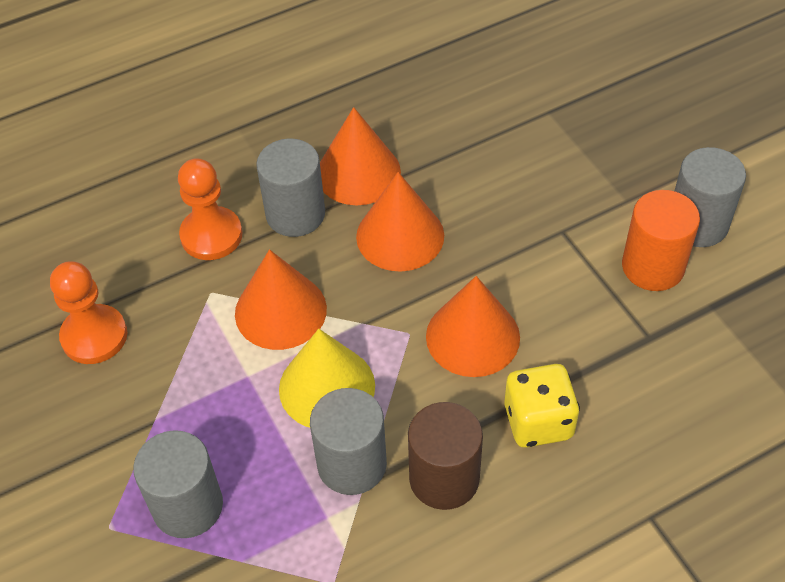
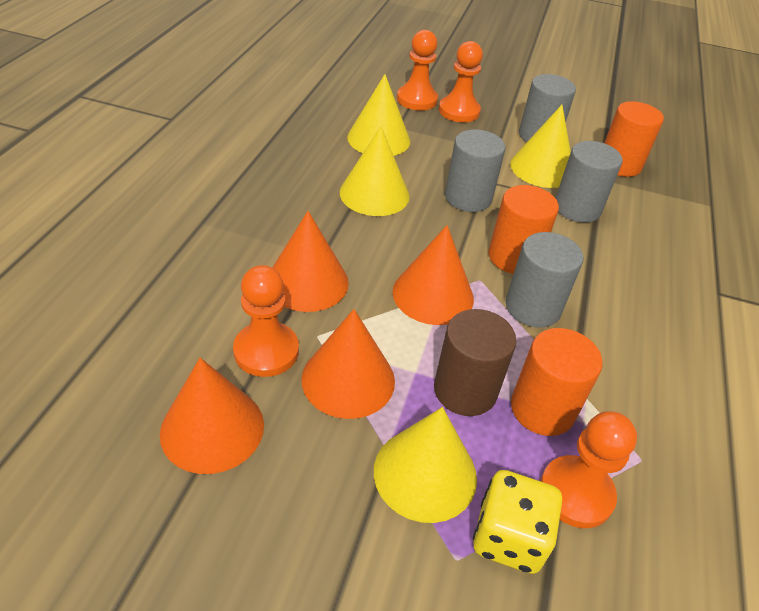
orange cylinder: [622,190,700,291] = 1 -> [489,185,559,274] [511,328,603,436] [604,101,664,177] = 3
orange pawn: [50,261,127,364] [178,158,243,260] = 2 -> [233,265,299,377] [397,30,438,111] [439,41,483,122] [540,411,637,528] = 4
yellow cone: [279,329,375,428] = 1 -> [340,126,410,216] [347,74,410,156] [374,407,477,523] [510,105,571,188] = 4

